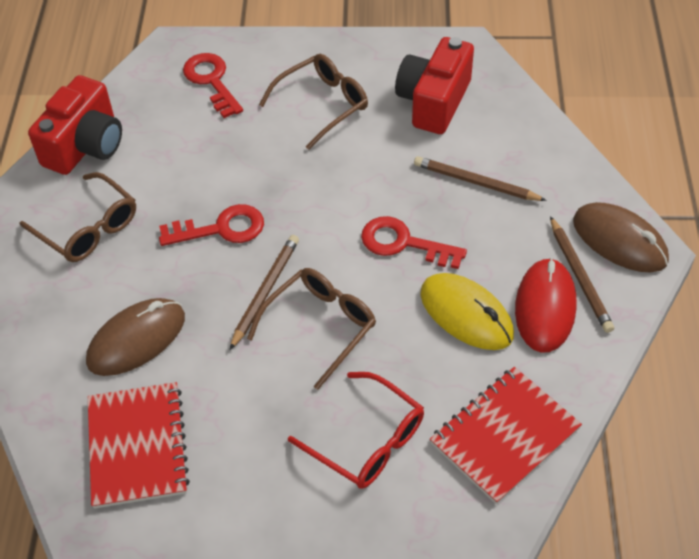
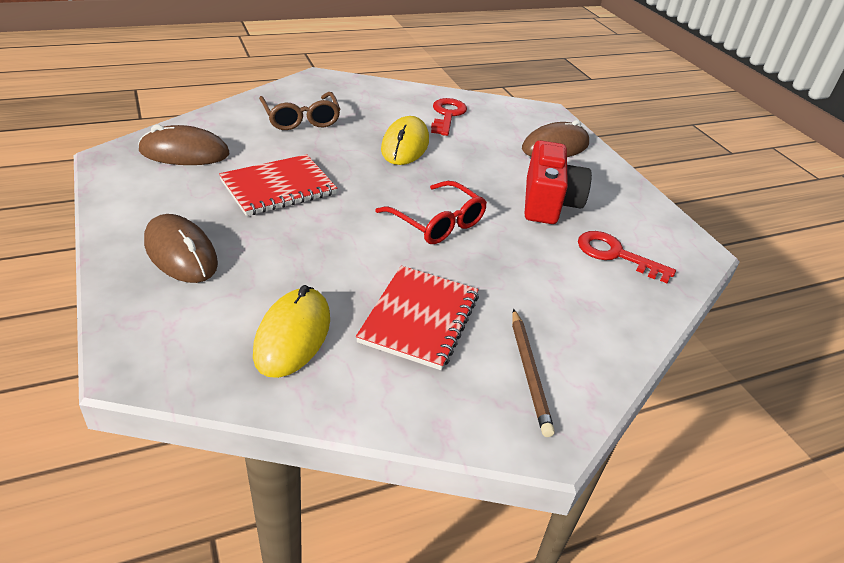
brown glasses: [19,172,136,262] [247,268,376,390] [259,54,368,150] = 3 -> [259,92,341,130] = 1
brown mouse: [86,298,185,376] [573,202,669,272] = 2 -> [138,124,229,165] [144,214,218,283] [522,120,589,157] = 3
brown pencil: [230,235,299,350] [414,156,547,201] [550,216,614,333] = 3 -> [512,309,555,437] = 1
red camera: [28,75,122,175] [395,37,474,134] = 2 -> [524,140,592,224] = 1
red key: [159,204,264,246] [183,53,243,118] [361,216,467,269] = 3 -> [431,98,467,136] [578,231,676,283] = 2
red mouse: [515,257,576,353] = 1 -> none = 0
yellow mouse: [420,273,514,350] = 1 -> [253,285,330,378] [381,116,429,165] = 2

